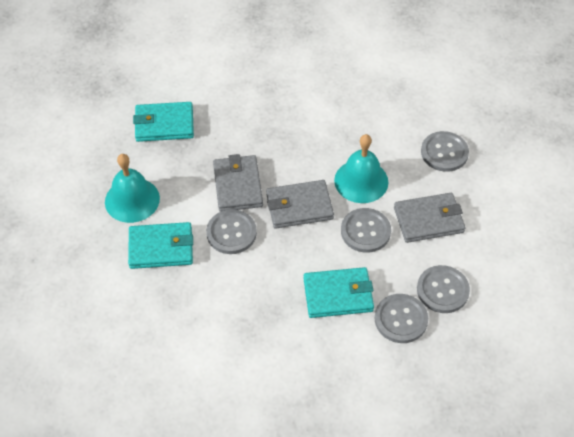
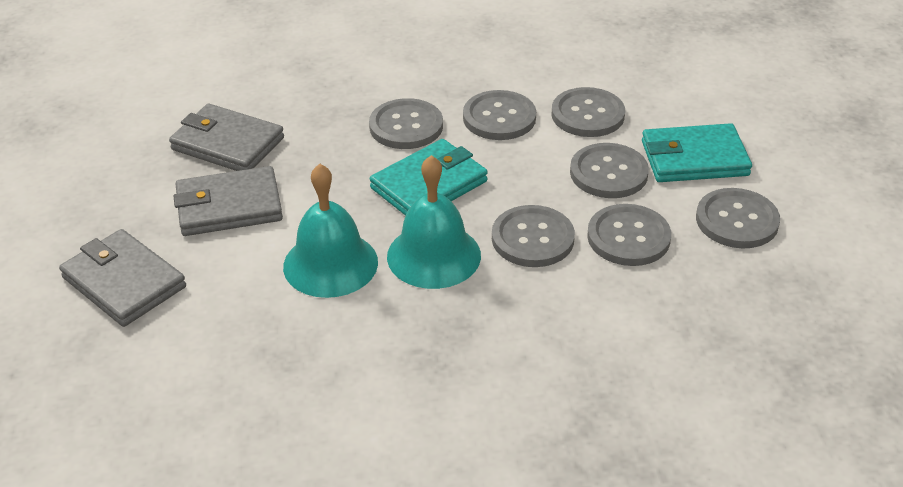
grey button: [206,209,257,254] [341,208,391,253] [375,294,428,343] [417,265,470,313] [421,131,469,172] = 5 -> [369,98,443,149] [463,90,536,140] [492,205,575,267] [551,87,625,137] [570,143,649,198] [587,204,671,266] [696,188,780,248] = 7
turquoise wallet: [128,222,193,269] [133,102,194,142] [303,267,374,318] = 3 -> [370,139,488,216] [642,123,752,182] = 2

